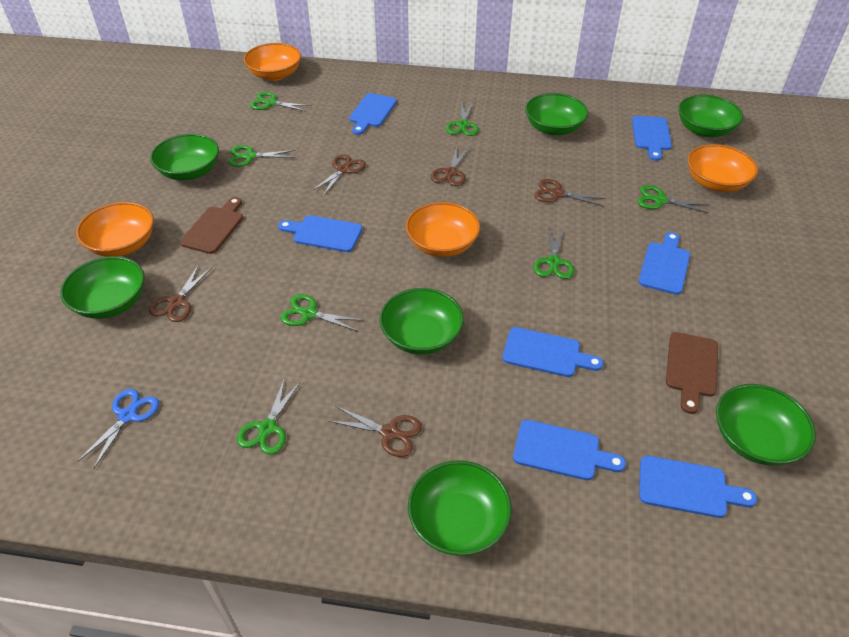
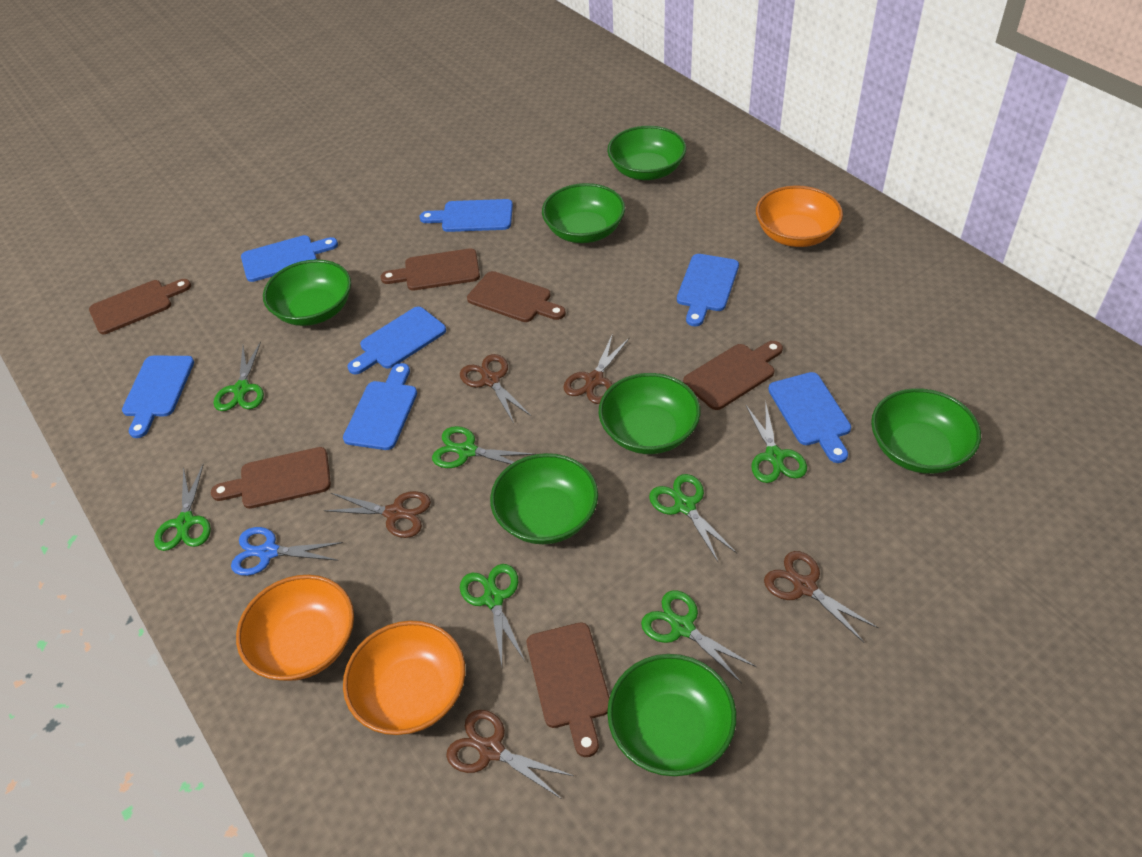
brown cutting board: [180,197,243,254] [666,332,718,414] = 2 -> [89,279,191,334] [211,447,331,509] [381,248,480,290] [467,271,566,322] [527,623,610,757] [683,341,783,410] = 6
orange bowl: [76,202,154,257] [244,43,301,81] [406,202,480,257] [687,144,758,192] = 4 -> [236,575,354,681] [343,621,465,735] [756,185,843,247] = 3

